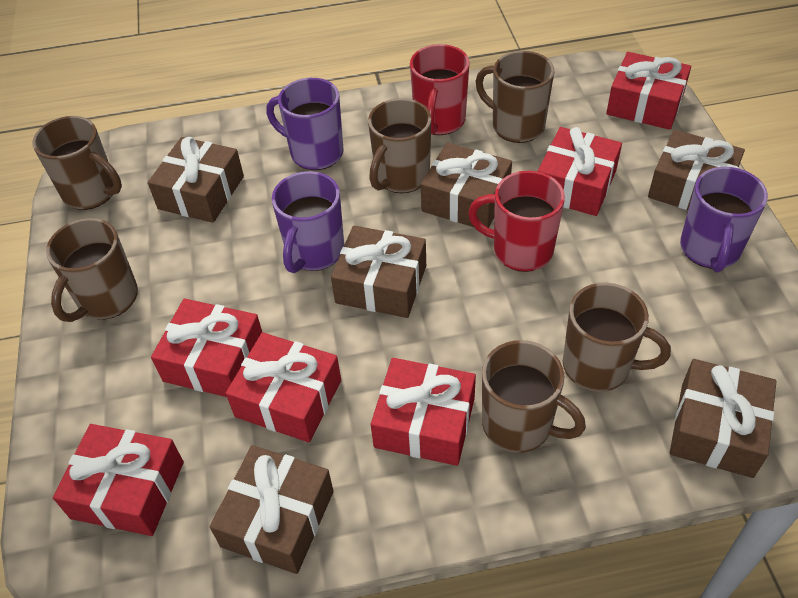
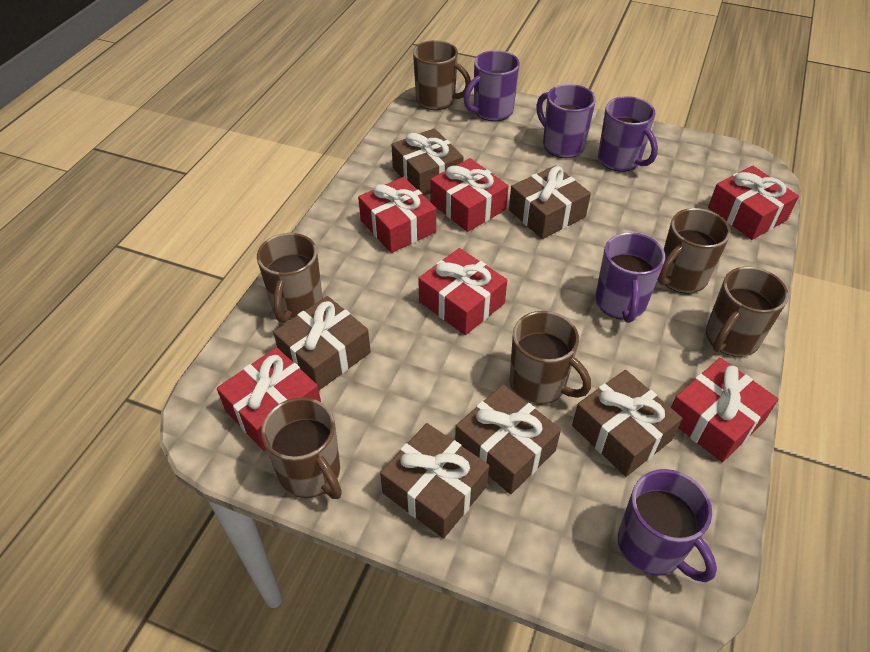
purple mug: [266,78,344,170] [272,171,344,273] [680,167,768,272] = 3 -> [464,50,520,121] [536,84,596,158] [595,232,665,323] [598,96,658,172] [618,469,717,582] = 5
red mug: [410,44,470,135] [468,171,565,272] = 2 -> none = 0

